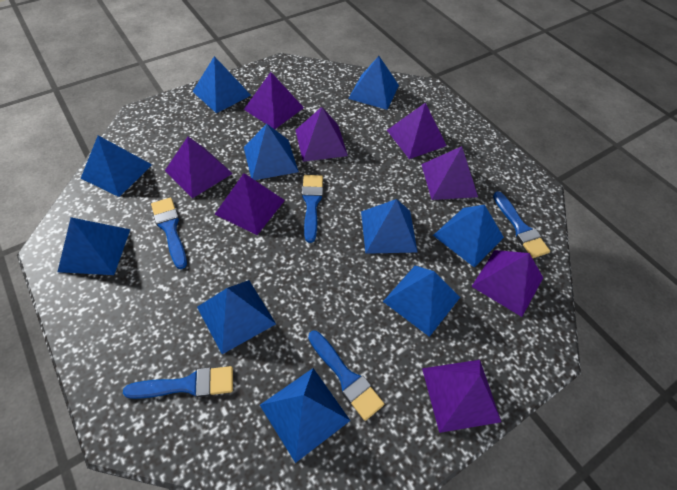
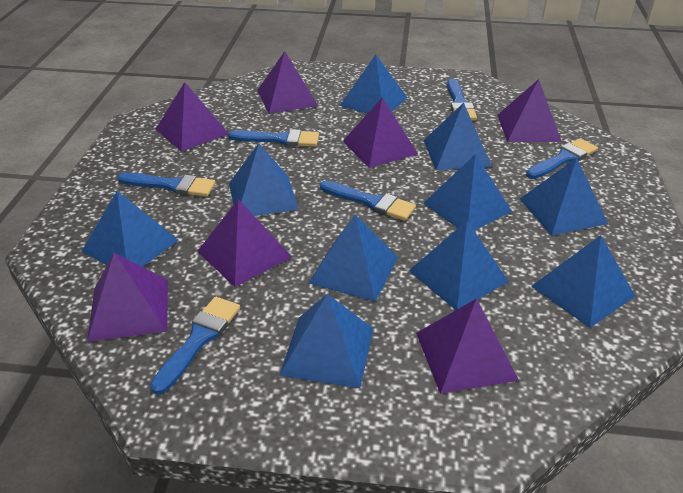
blue brush: [123,366,233,399] [151,198,187,269] [302,175,323,243] [308,331,384,421] [493,191,550,258] = 5 -> [118,173,216,197] [150,297,240,395] [229,129,319,147] [320,181,416,221] [447,79,477,120] [526,138,598,179] = 6
purple pyramid: [165,137,233,198] [215,173,285,235] [244,72,304,129] [296,107,348,162] [387,102,447,159] [421,146,478,200] [422,360,501,433] [471,250,543,317] = 8 -> [87,253,168,342] [156,82,229,152] [197,199,292,287] [257,51,318,114] [343,97,418,168] [416,299,519,394] [497,79,562,142] = 7

